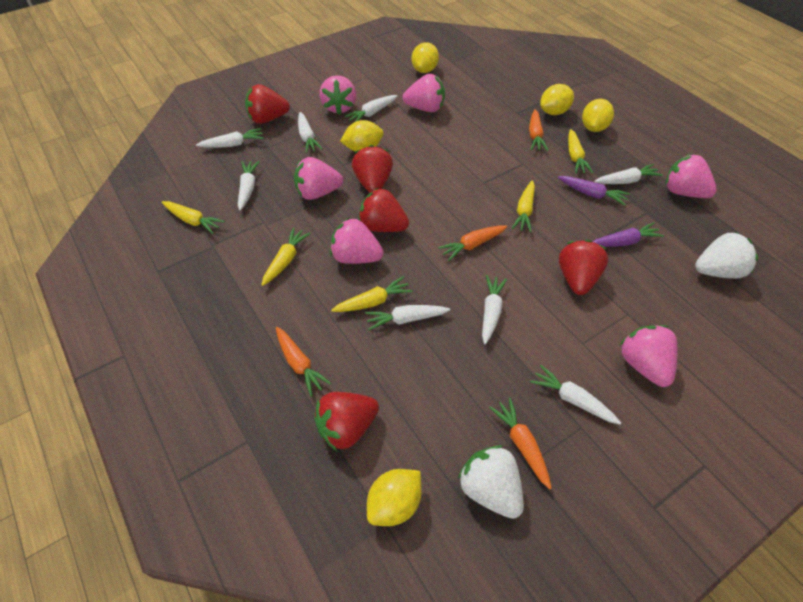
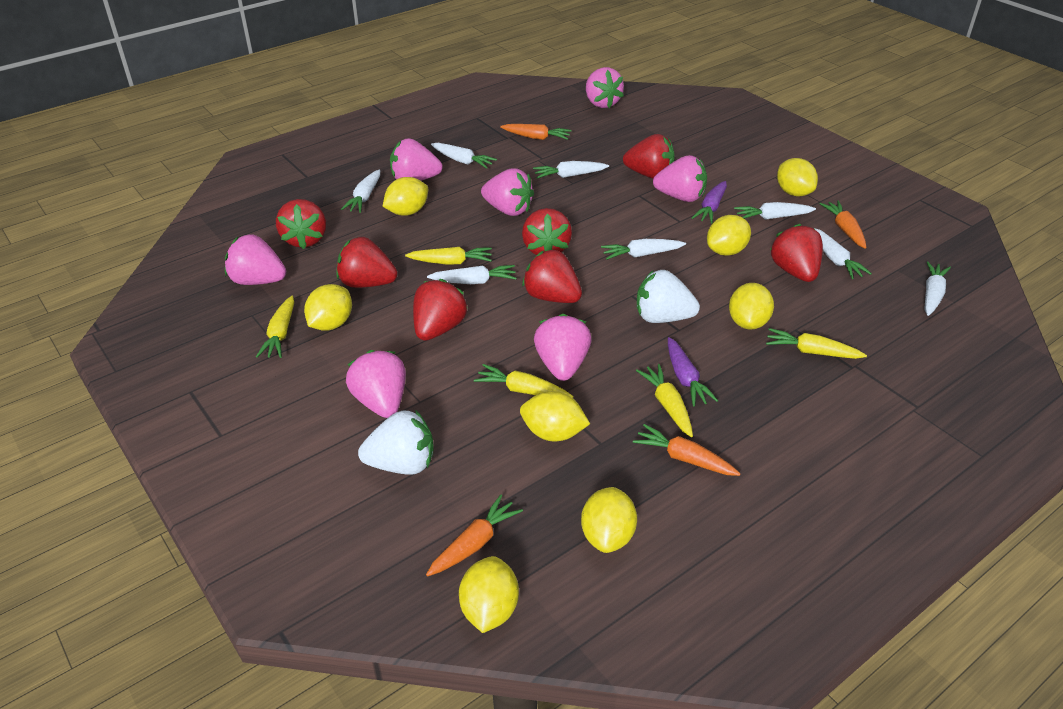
pink strawberry: [294,157,343,200] [320,75,356,115] [330,218,384,264] [403,74,445,112] [620,325,678,387] [666,154,717,198] = 6 -> [225,234,286,285] [346,350,406,418] [390,138,443,181] [481,169,534,216] [534,314,591,381] [586,67,624,108] [653,155,707,202] = 7
red strawberry: [245,84,290,124] [314,392,379,451] [352,145,393,193] [358,188,409,232] [559,240,608,295] = 5 -> [276,199,326,249] [336,237,397,288] [413,279,468,341] [522,208,572,255] [522,249,582,303] [623,134,675,179] [770,224,823,282] = 7
yellow lemon: [340,120,384,152] [367,469,422,526] [412,42,439,73] [540,84,574,115] [582,99,614,132] = 5 -> [304,284,352,331] [382,177,428,216] [459,556,519,633] [520,391,590,441] [581,487,637,553] [707,215,751,256] [729,283,774,330] [777,158,818,197] = 8

